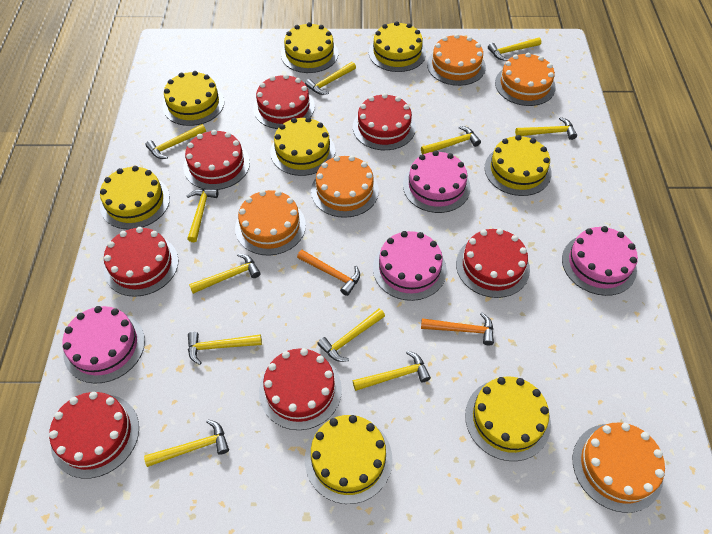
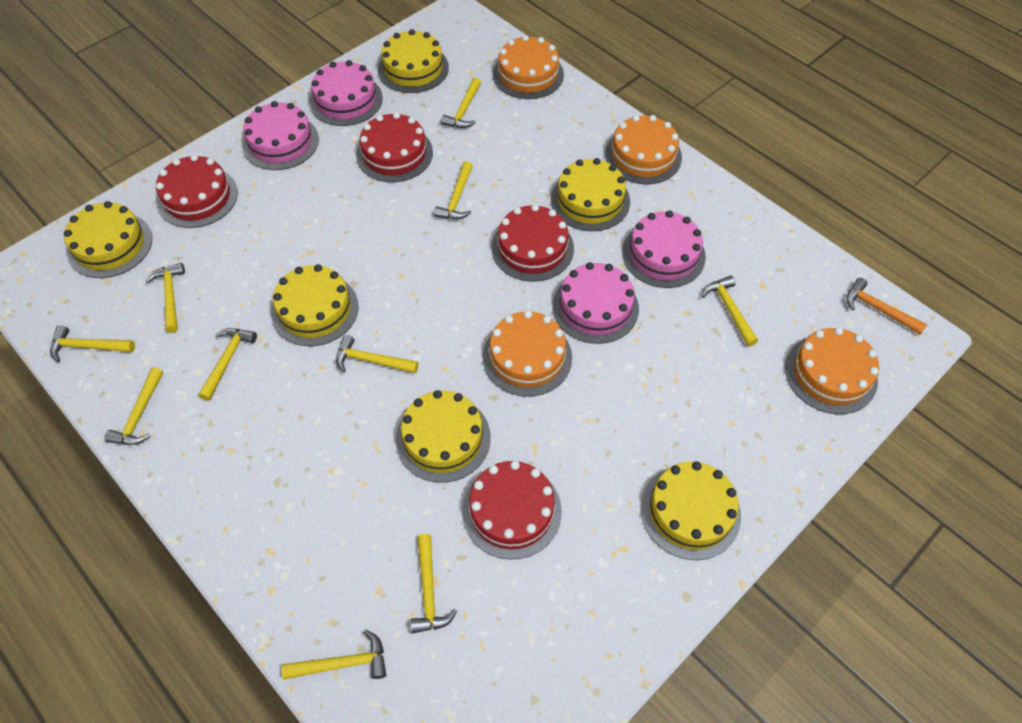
orange cake: [235,190,306,255] [311,155,379,218] [427,34,486,86] [495,53,556,106] [573,423,665,513] = 5 -> [483,310,572,397] [493,35,564,99] [605,115,682,184] [785,327,879,414] = 4
orange hammer: [297,250,360,296] [421,312,494,346] = 2 -> [846,278,927,335] = 1
red cake: [49,392,139,479] [104,227,178,297] [183,130,250,190] [253,74,315,129] [259,348,342,430] [353,93,416,150] [456,228,530,298] = 7 -> [156,155,238,228] [356,112,433,182] [462,461,562,560] [492,204,574,281] = 4
yellow cake: [100,166,170,229] [163,71,225,126] [270,117,335,176] [281,22,338,73] [305,415,393,504] [369,21,426,72] [465,376,551,461] [485,135,551,196] = 8 -> [64,201,152,278] [271,264,359,346] [378,29,449,93] [396,390,491,483] [551,158,630,231] [641,461,741,560] = 6
yellow hammer: [144,419,229,467] [145,124,206,159] [187,189,218,242] [188,332,262,365] [189,253,261,294] [305,62,356,95] [317,308,385,362] [353,351,431,391] [421,126,481,154] [488,37,541,61] [515,117,577,140] = 11 -> [50,325,135,362] [104,367,163,445] [146,263,185,333] [198,328,257,401] [281,630,386,680] [336,335,418,374] [410,534,457,634] [434,161,473,219] [441,77,481,128] [702,275,758,346] = 10

